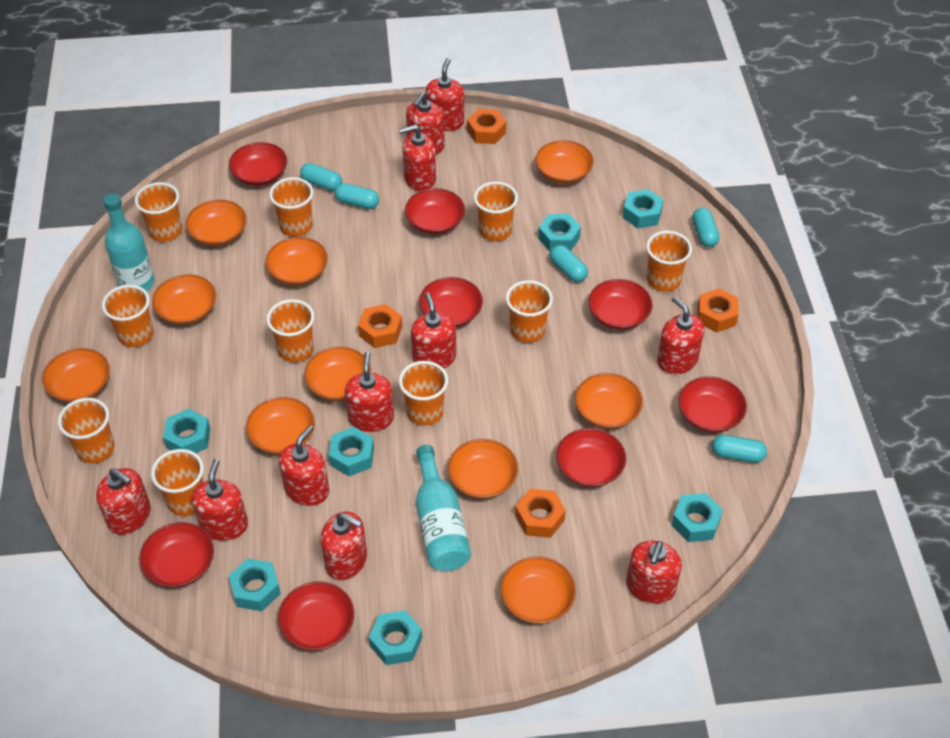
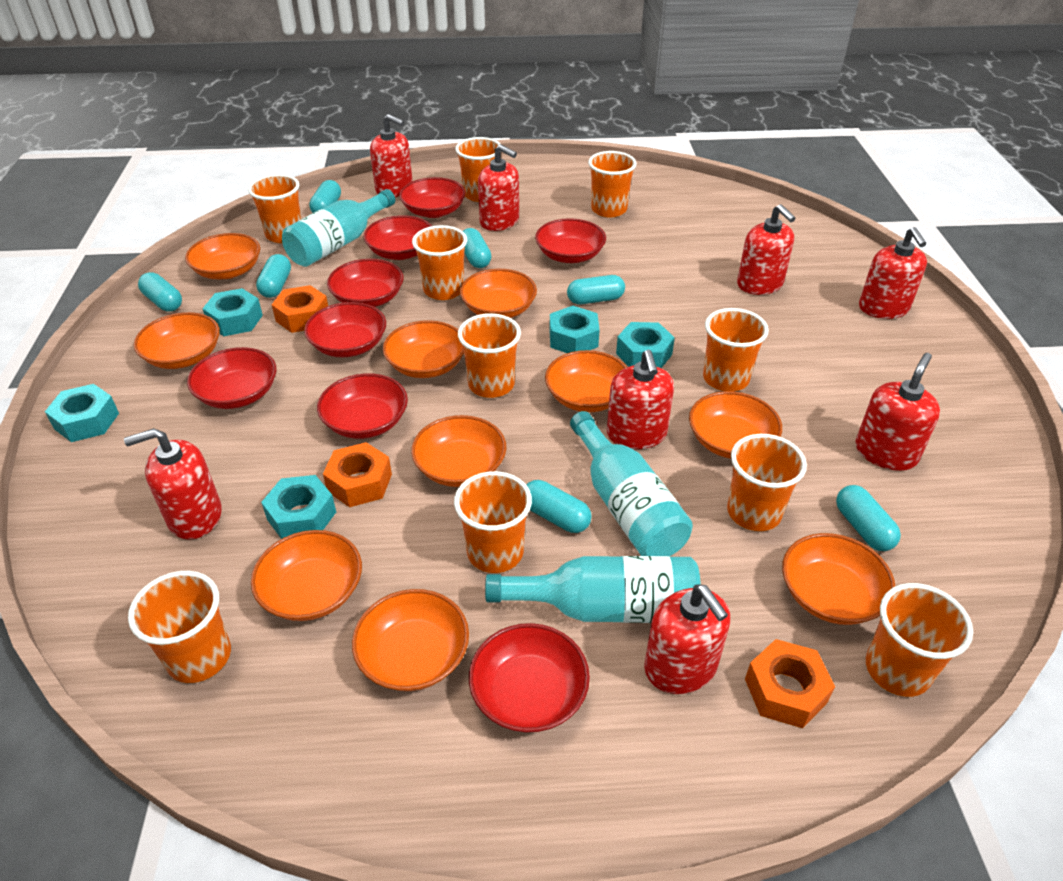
orange nut: [358,304,402,348] [467,109,506,144] [515,489,566,538] [697,288,739,333] = 4 -> [272,285,328,333] [323,442,392,507] [745,639,835,728] = 3
red soap dispenser: [96,468,151,535] [192,459,248,541] [279,425,329,506] [321,512,367,580] [345,352,394,432] [399,125,436,191] [406,92,445,155] [411,292,456,369] [425,58,464,131] [626,541,682,604] [657,296,704,374] = 11 -> [124,428,222,540] [370,114,413,197] [478,144,519,231] [607,350,674,449] [644,584,730,694] [737,204,795,295] [856,353,940,471] [859,227,927,319] = 8
turquoise bottle: [103,194,155,291] [416,445,471,571] = 2 -> [282,189,395,267] [485,556,701,623] [570,411,693,556] = 3
turquoise capsule: [300,163,342,191] [334,183,379,209] [550,245,588,282] [692,208,720,247] [712,435,767,463] = 5 -> [138,272,182,311] [256,254,291,298] [309,180,341,213] [463,228,491,268] [526,480,592,533] [567,275,625,305] [836,485,901,551] = 7
turquoise nut: [163,409,210,453] [228,558,281,611] [329,427,374,477] [369,610,422,665] [538,214,581,252] [623,189,664,229] [672,493,723,542] = 7 -> [45,384,119,442] [202,288,263,336] [261,475,336,539] [549,306,600,353] [616,322,675,368] = 5

